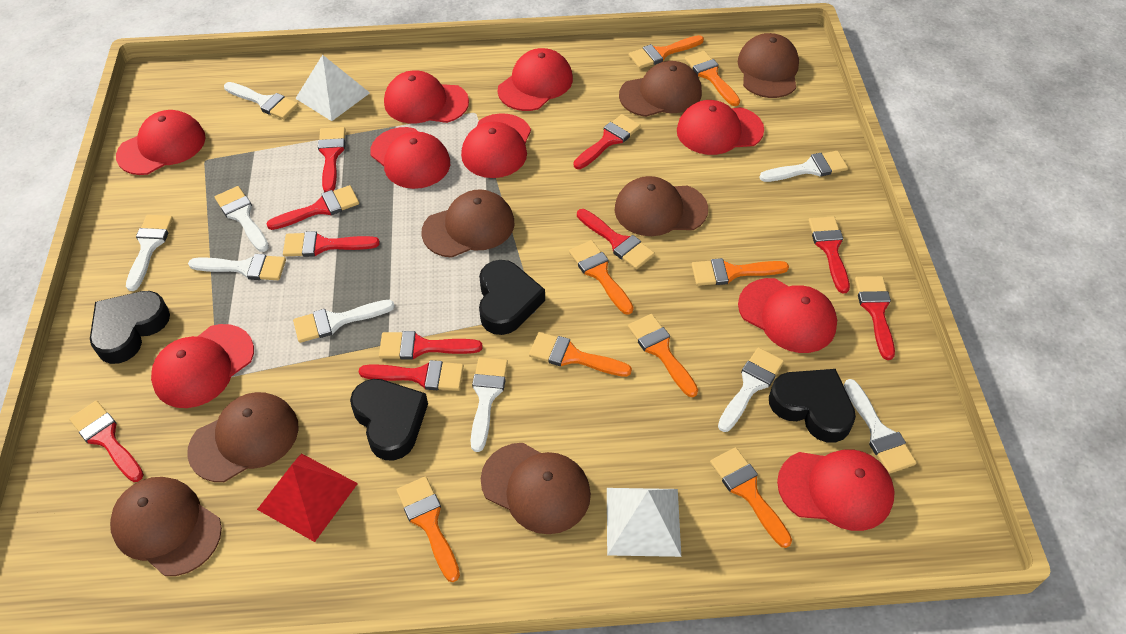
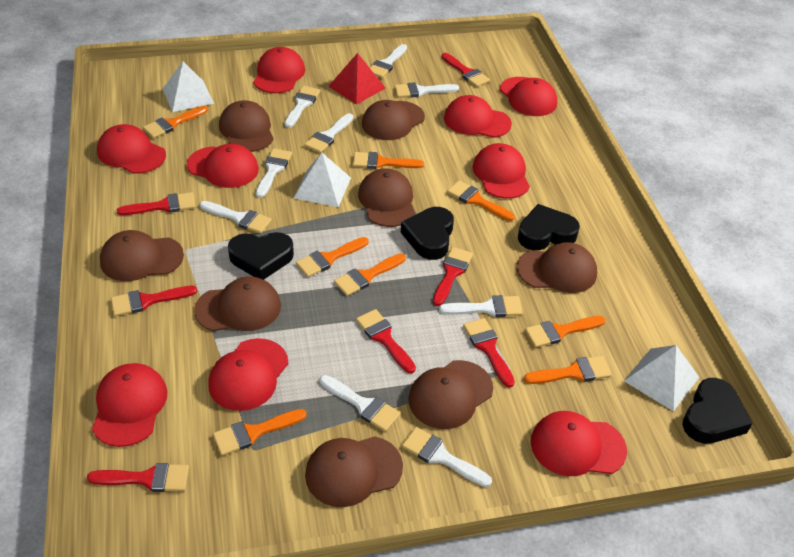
brown cap: [110,477,222,576] [187,392,299,482] [421,190,515,258] [481,443,591,534] [615,176,708,236] [619,61,702,117] [738,33,799,98] = 7 -> [100,230,184,281] [194,276,281,331] [219,100,274,152] [305,436,403,507] [358,168,415,227] [362,100,425,140] [408,360,493,429] [517,242,597,293] = 8
red brush: [69,401,144,482] [266,185,359,230] [283,231,380,257] [318,127,346,192] [359,360,464,391] [379,331,483,360] [573,114,641,169] [577,209,655,269] [808,216,850,293] [855,276,895,360] = 10 -> [87,463,189,492] [111,285,197,316] [117,192,195,215] [356,309,416,374] [433,247,473,306] [442,53,490,87] [463,318,515,388] = 7
white pyramid: [295,55,370,121] [607,488,681,557] = 2 -> [163,61,214,112] [294,153,351,207] [624,345,699,412] = 3

